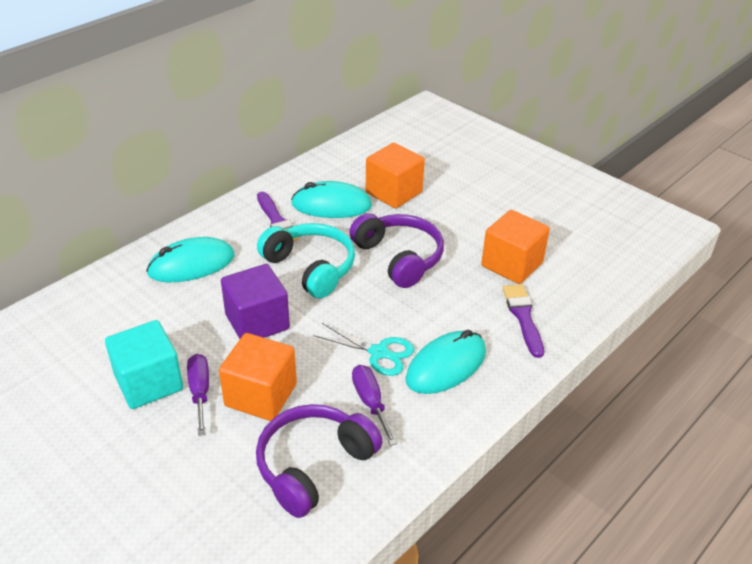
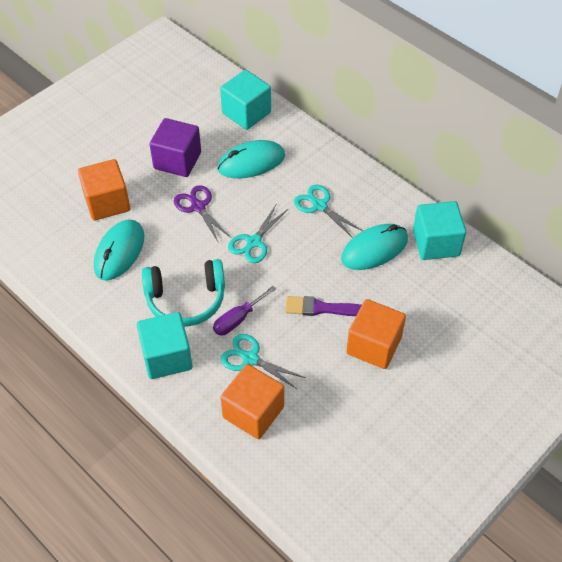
purple brush: [257,192,299,241] [502,284,544,358] = 2 -> [285,296,362,316] = 1
purple headphones: [256,404,383,518] [349,213,444,288] = 2 -> none = 0
purple scissors: none = 0 -> [174,185,231,243] = 1
purple screwdriver: [187,354,209,436] [352,365,397,446] = 2 -> [213,286,276,335] = 1
turquoise cube: [105,320,183,409] = 1 -> [137,312,192,379] [220,70,271,130] [413,201,466,260] = 3
turquoise scissors: [313,323,414,376] = 1 -> [221,334,305,390] [228,203,288,263] [294,184,363,238] = 3

